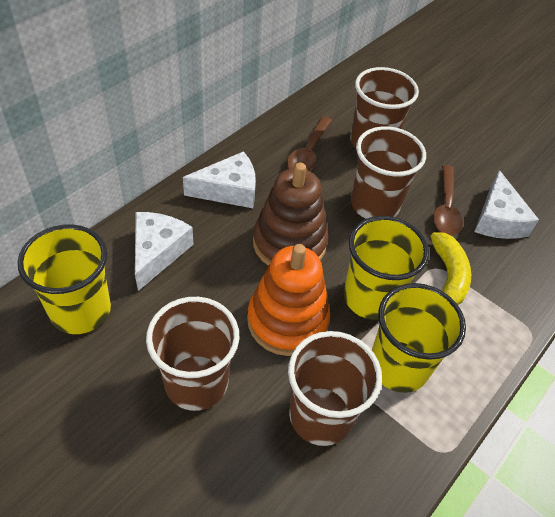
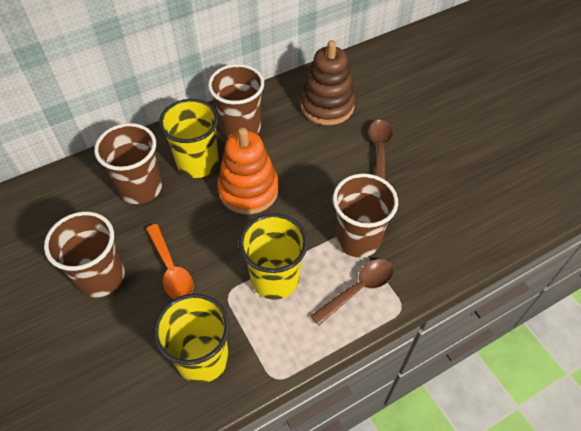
orange spoon: none = 0 -> [146,224,194,299] = 1
white cheese: [135,212,194,291] [183,151,256,208] [474,170,539,239] = 3 -> none = 0
yellow banana: [431,232,471,305] = 1 -> none = 0

